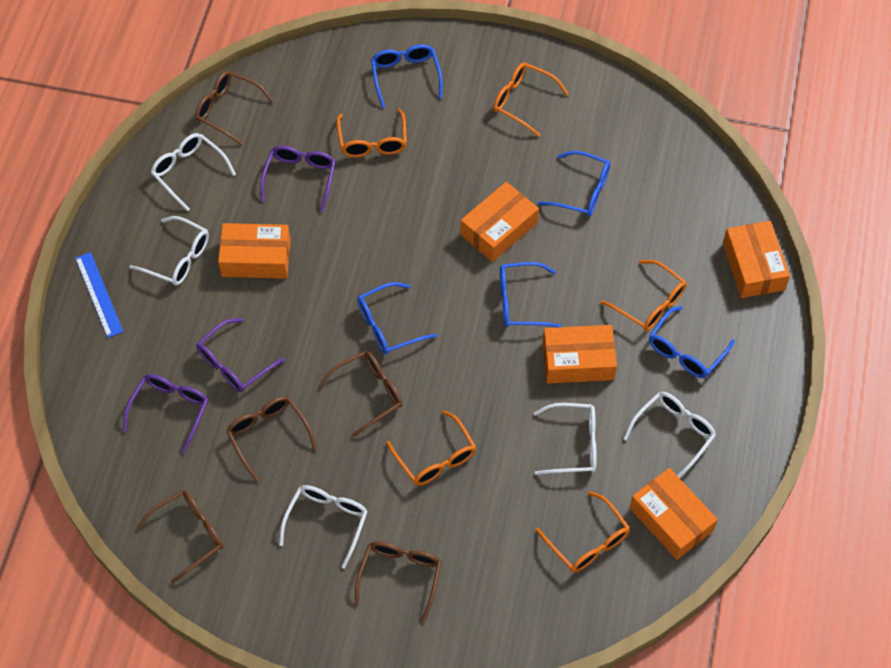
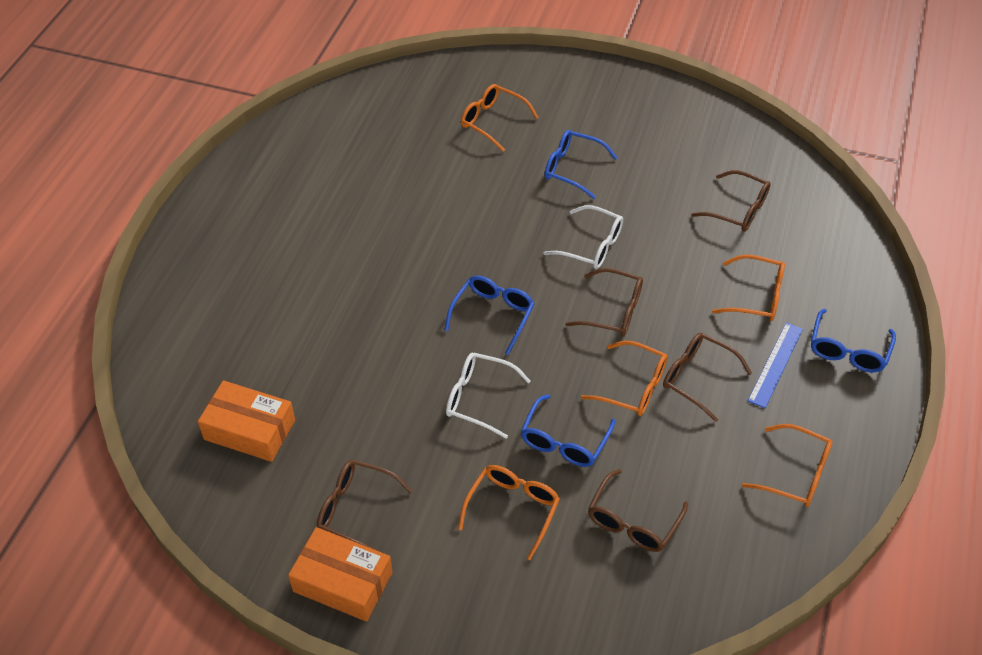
blue glasses: [357,282,437,354] [371,44,443,108] [500,262,562,327] [538,151,610,217] [649,306,735,378] = 5 -> [444,276,535,355] [521,394,615,467] [544,130,617,199] [811,309,896,373] = 4
orange box: [218,223,291,279] [461,182,539,262] [543,325,617,384] [629,468,718,560] [723,221,790,298] = 5 -> [198,380,295,462] [288,527,393,622] = 2
purple glasses: [123,374,208,454] [196,318,285,392] [260,146,336,212] = 3 -> none = 0
white glasses: [129,216,209,285] [151,133,236,211] [279,485,368,568] [534,403,597,475] [623,392,716,478] = 5 -> [446,353,530,438] [543,205,623,269] = 2

